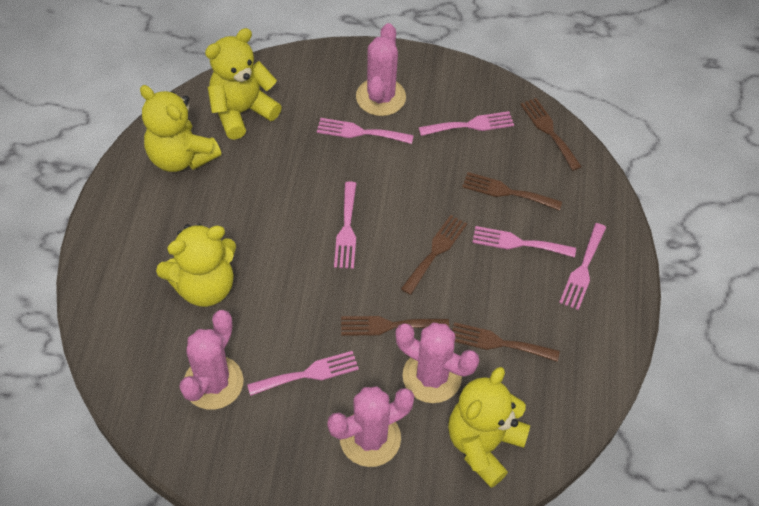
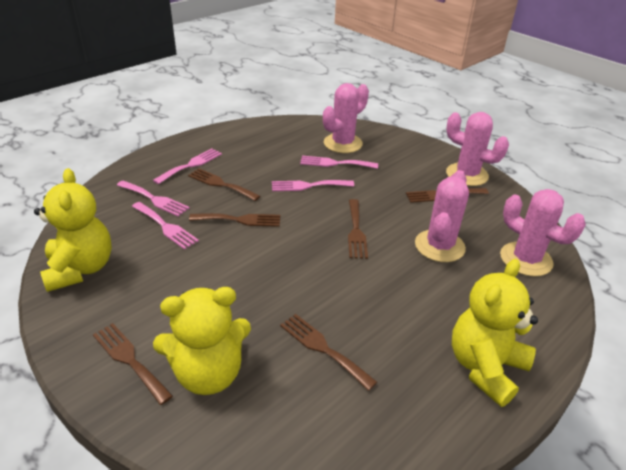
brown fork: [341,316,449,336] [401,215,467,295] [452,322,560,362] [462,172,562,211] [520,98,582,171] = 5 -> [93,323,173,405] [188,168,260,201] [189,213,280,227] [280,314,377,391] [348,199,368,259] [406,188,489,203] = 6
pink fork: [247,351,359,396] [317,118,414,144] [334,181,357,269] [419,111,514,136] [472,226,576,258] [559,223,606,310] = 6 -> [117,181,190,217] [132,202,199,250] [153,148,222,184] [272,180,354,191] [300,156,378,169] = 5
yellow teddy bear: [140,85,221,172] [156,224,236,307] [205,28,282,140] [448,367,531,488] = 4 -> [34,168,112,292] [153,287,251,395] [452,259,538,407] = 3

